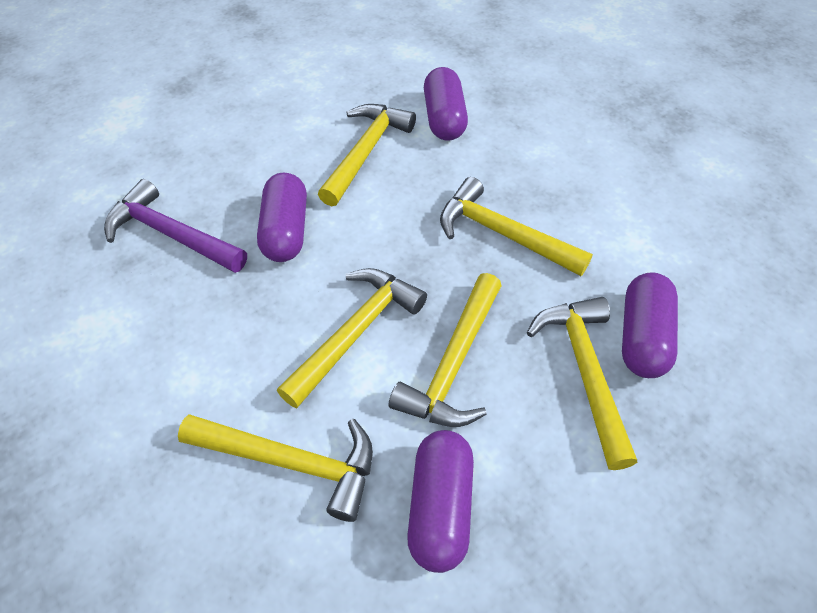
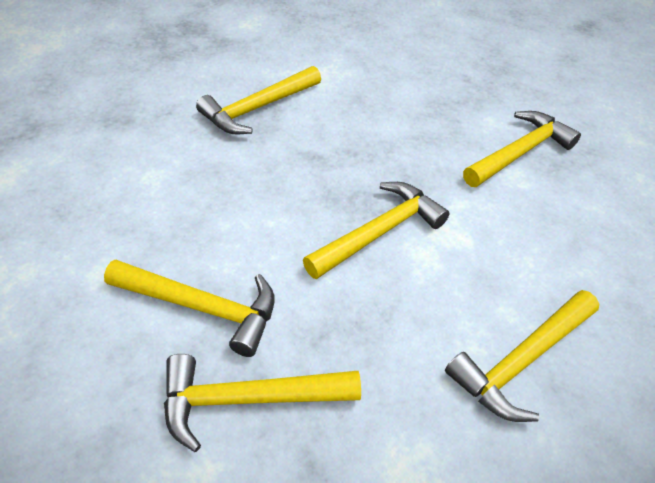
purple capsule: [257,173,307,262] [407,430,474,573] [424,67,468,141] [622,272,678,378] = 4 -> none = 0
purple hammer: [104,179,247,273] = 1 -> none = 0

